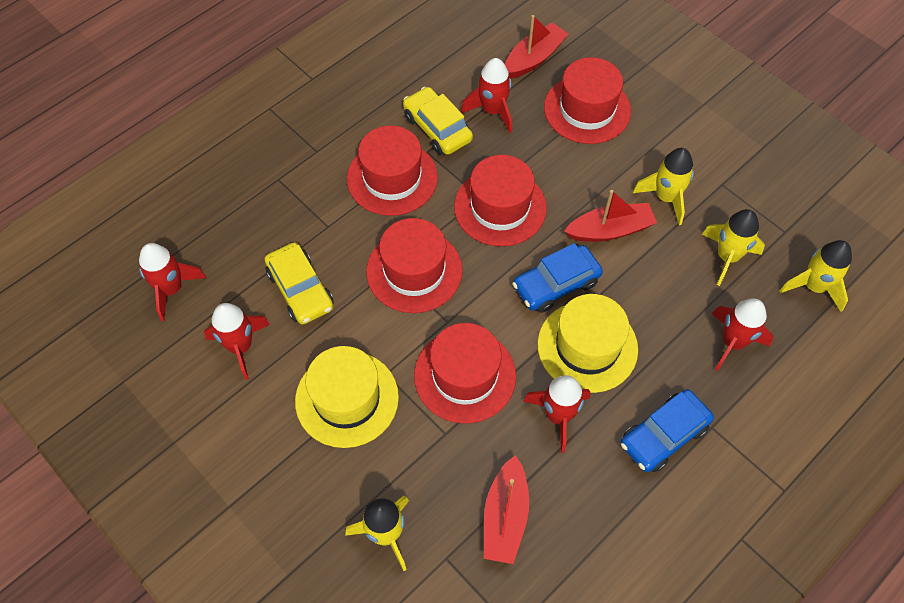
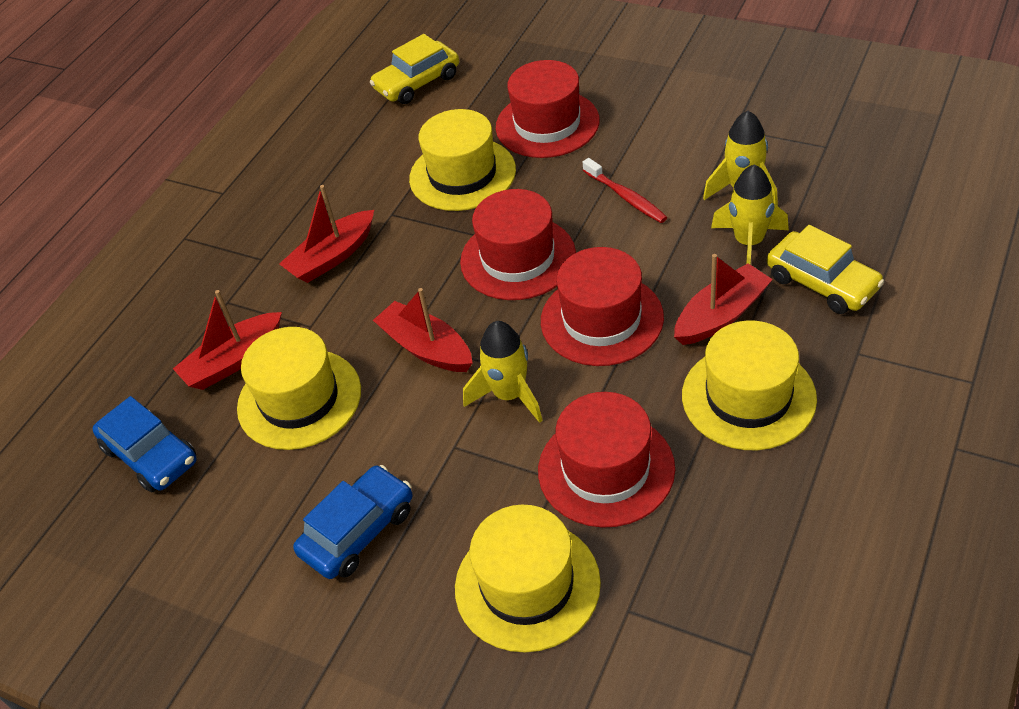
red boat: [484,455,529,564] [505,15,568,79] [564,190,657,242] = 3 -> [173,290,282,390] [279,185,374,283] [373,288,472,372] [674,254,773,345] = 4
red hat: [347,125,438,216] [366,218,463,313] [414,323,516,424] [454,155,547,247] [544,57,631,144] = 5 -> [460,189,576,300] [496,60,600,158] [538,392,675,528] [541,247,664,366] = 4
red rocket: [139,243,206,321] [204,303,270,380] [461,58,512,133] [523,375,590,453] [712,298,773,371] = 5 -> none = 0
red toothbrush: none = 0 -> [583,158,667,223] = 1
yellow hat: [295,346,399,448] [537,294,638,393] = 2 -> [237,327,361,450] [409,109,516,211] [455,505,601,652] [682,321,817,450] = 4
yellow rocket: [345,496,409,571] [633,148,694,225] [702,209,765,286] [779,240,852,312] = 4 -> [463,321,543,423] [703,111,778,206] [711,164,789,265] = 3

